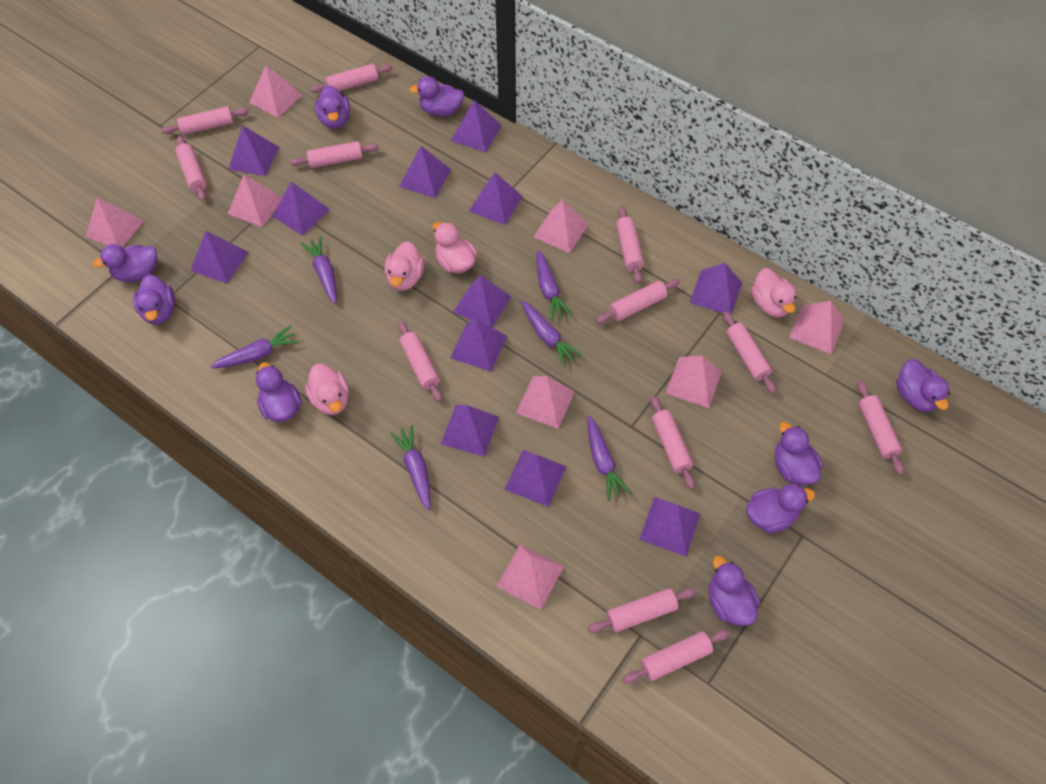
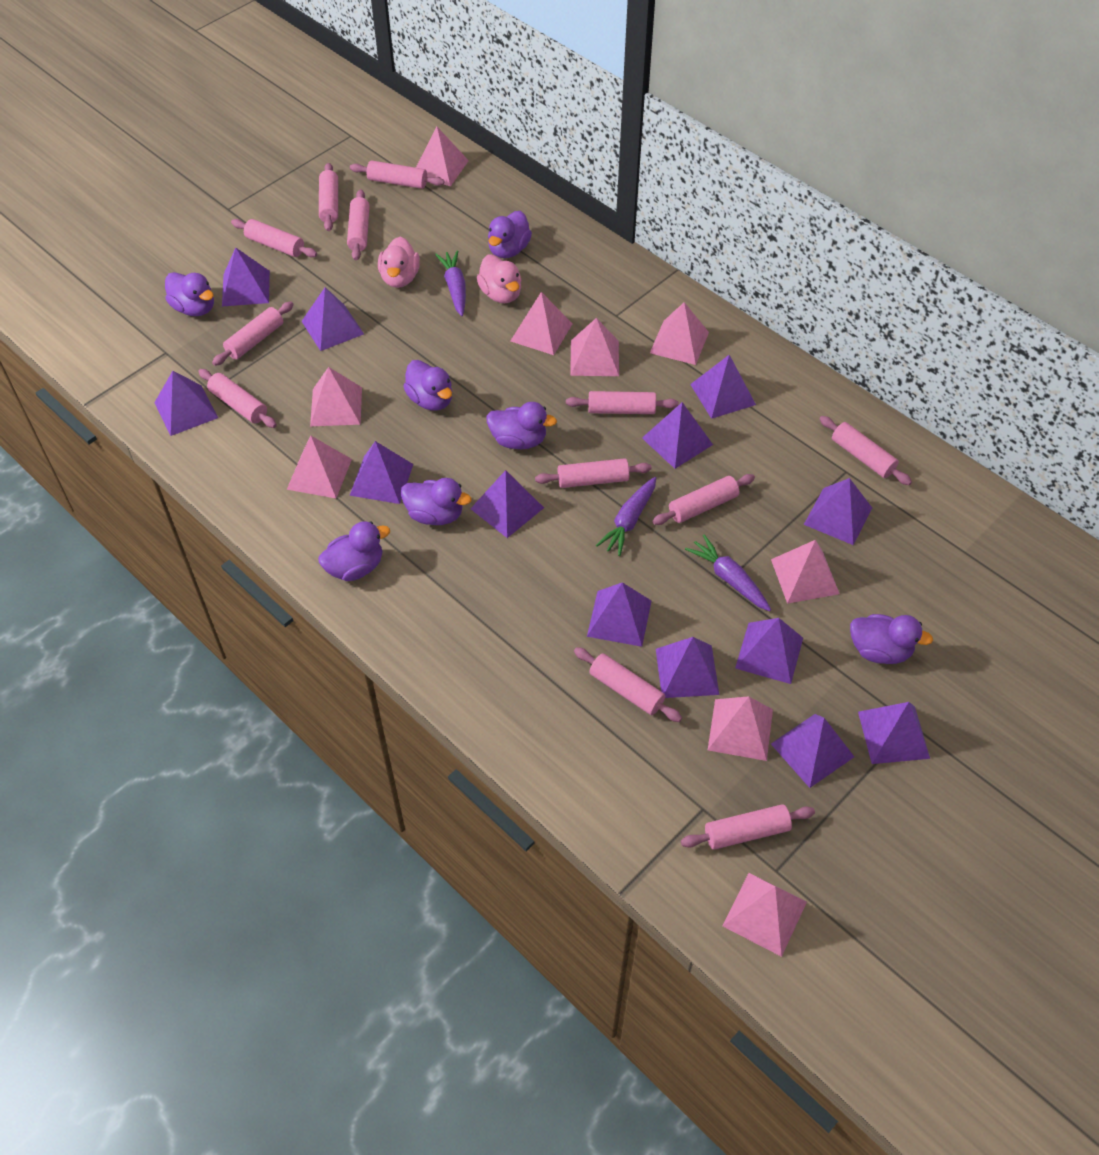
pink duck: [305,364,349,415] [385,241,424,291] [433,222,477,273] [751,268,797,317] = 4 -> [378,237,420,288] [477,254,522,303] = 2
pink pyramid: [86,198,144,247] [228,175,283,227] [249,65,302,118] [496,544,564,609] [516,376,575,429] [533,200,588,253] [666,356,722,408] [789,301,844,354] = 8 -> [287,436,352,498] [310,367,362,426] [416,127,469,187] [511,292,573,355] [570,318,619,376] [650,302,709,365] [708,696,773,761] [723,873,807,957] [771,540,840,604] = 9
purple carrot: [210,325,299,368] [301,236,337,304] [390,425,431,510] [521,300,582,367] [536,250,572,321] [588,416,631,501] = 6 -> [435,250,466,316] [596,477,656,556] [685,534,771,611] = 3
purple duck: [93,244,157,282] [133,275,175,325] [256,362,302,422] [315,85,350,129] [409,76,464,116] [709,556,760,626] [746,484,815,533] [775,422,823,485] [896,359,950,412] = 9 -> [165,272,214,316] [318,521,390,581] [401,478,471,525] [403,360,452,411] [486,402,557,449] [488,211,532,258] [850,614,933,664] = 7
purple pyramid: [191,231,248,283] [229,125,279,176] [272,181,330,236] [399,146,451,198] [441,405,499,457] [450,319,507,372] [451,100,502,153] [454,275,511,327] [469,172,523,225] [504,450,566,507] [639,497,700,557] [690,263,742,315] = 12 -> [154,371,218,436] [222,247,270,306] [301,287,364,351] [349,441,413,504] [470,470,544,538] [587,582,651,647] [642,402,713,469] [656,637,719,698] [690,355,756,419] [735,618,803,684] [771,714,854,788] [804,478,872,545] [858,702,930,764] = 13

